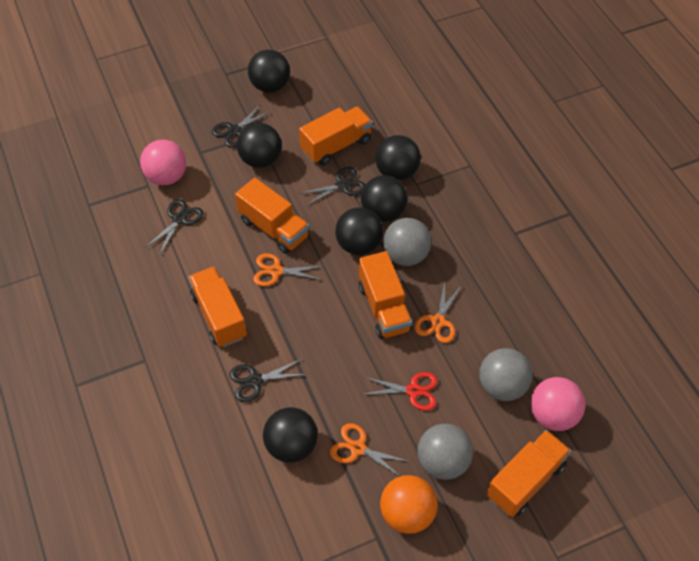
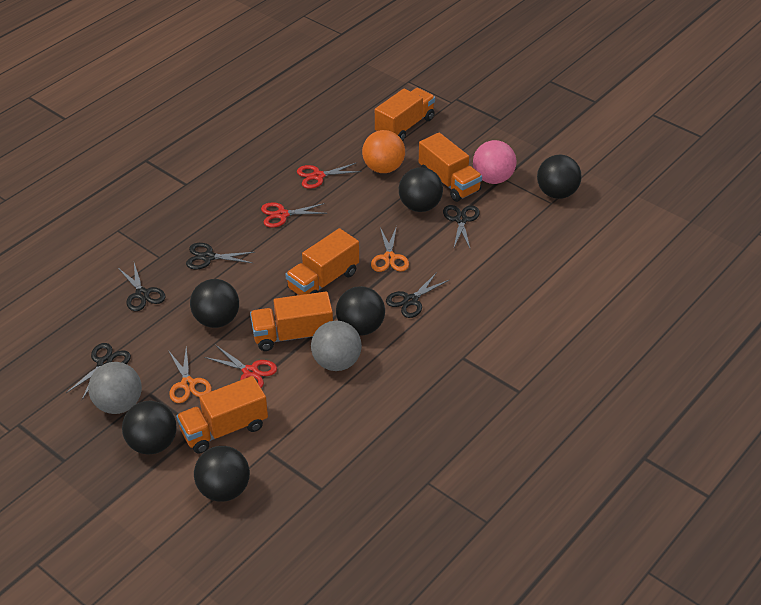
black scissors: [145,199,203,254] [212,104,272,147] [230,359,308,402] [298,167,365,206] = 4 -> [66,343,131,400] [118,263,166,311] [186,243,255,269] [386,272,449,318] [443,205,480,250] = 5
grey ball: [383,218,431,266] [418,424,473,480] [479,348,533,401] = 3 -> [88,362,142,414] [311,321,362,371] = 2
orange scissors: [253,253,324,287] [330,423,411,477] [415,282,462,343] = 3 -> [168,347,212,403] [371,226,409,272] = 2
pink ball: [140,140,186,185] [530,377,585,431] = 2 -> [473,140,516,184] = 1
red scissors: [361,372,438,411] = 1 -> [204,345,277,388] [261,202,328,228] [297,163,362,189] = 3

